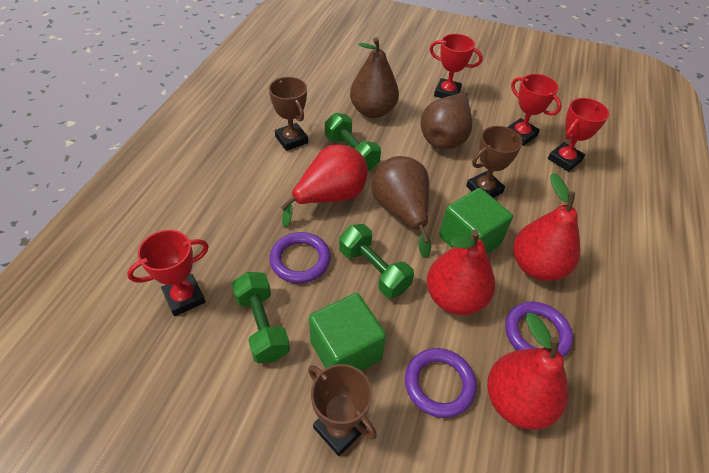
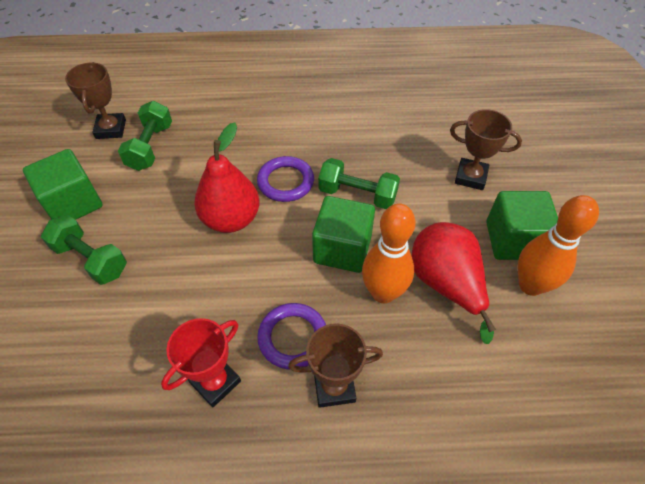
brown pear: [350,37,399,118] [372,156,431,258] [421,92,472,149] = 3 -> none = 0
green cube: [309,293,386,371] [439,188,513,254] = 2 -> [23,149,103,220] [312,196,375,273] [486,191,558,260] = 3
orange bowling pin: none = 0 -> [362,203,415,303] [518,195,599,296] = 2
purple ring: [269,232,331,283] [405,348,476,418] [505,302,573,358] = 3 -> [257,156,314,202] [257,303,326,369] = 2
red pear: [280,144,368,227] [427,230,495,315] [487,313,568,430] [513,173,580,281] = 4 -> [194,122,259,233] [412,222,496,344] = 2
red trophy: [127,230,209,316] [430,34,483,98] [507,74,562,146] [548,98,609,172] = 4 -> [161,318,241,407] = 1

